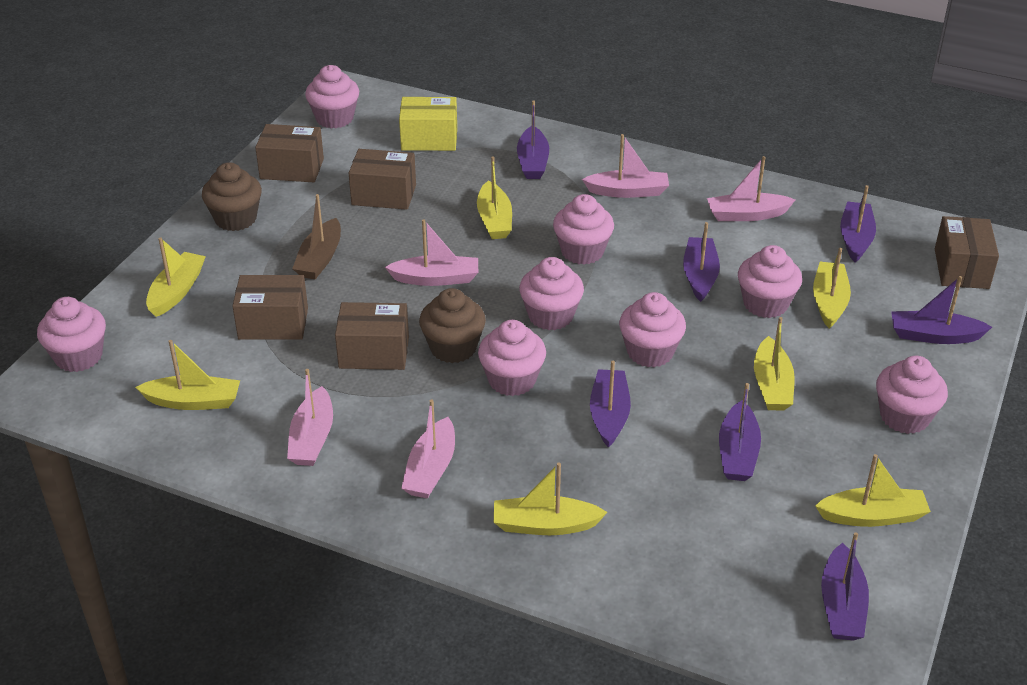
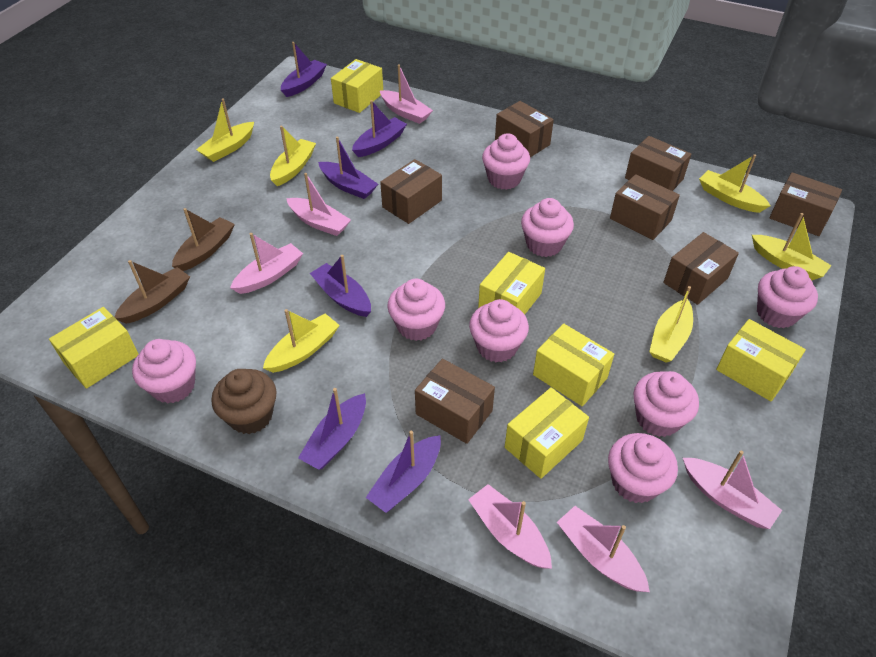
brown boat: [292,194,341,279] = 1 -> [115,260,190,324] [172,208,235,271] = 2
brown box: [232,275,308,340] [255,124,324,182] [335,302,409,370] [349,149,416,210] [935,216,999,289] = 5 -> [380,159,442,224] [415,359,495,444] [495,101,554,157] [610,174,680,240] [625,136,691,191] [663,232,739,305] [769,172,842,236] = 7
brown cupcake: [202,162,262,231] [419,288,486,363] = 2 -> [211,369,277,434] = 1
pink boat: [287,369,333,466] [385,219,478,286] [401,399,455,499] [582,134,669,198] [707,156,795,221] = 5 -> [230,233,303,294] [286,173,351,236] [380,64,433,124] [468,484,552,569] [557,506,650,592] [683,450,782,529] = 6
purple boat: [517,100,549,179] [590,361,631,448] [683,222,720,302] [719,383,761,481] [821,533,869,641] [840,185,876,262] [891,276,992,344] = 7 -> [281,42,327,97] [298,388,366,470] [310,255,371,317] [318,136,378,199] [352,100,407,157] [366,431,441,513] = 6
yellow boat: [135,340,240,410] [146,237,206,317] [477,156,512,239] [494,463,608,535] [754,317,795,411] [813,248,851,329] [815,454,931,527] = 7 -> [196,98,254,162] [263,309,340,373] [270,126,316,186] [649,286,693,363] [699,154,771,213] [752,213,832,280] = 6
yellow box: [399,97,457,151] = 1 -> [49,307,138,389] [331,59,383,113] [478,252,545,315] [505,387,589,479] [533,324,614,406] [716,319,806,401] = 6

